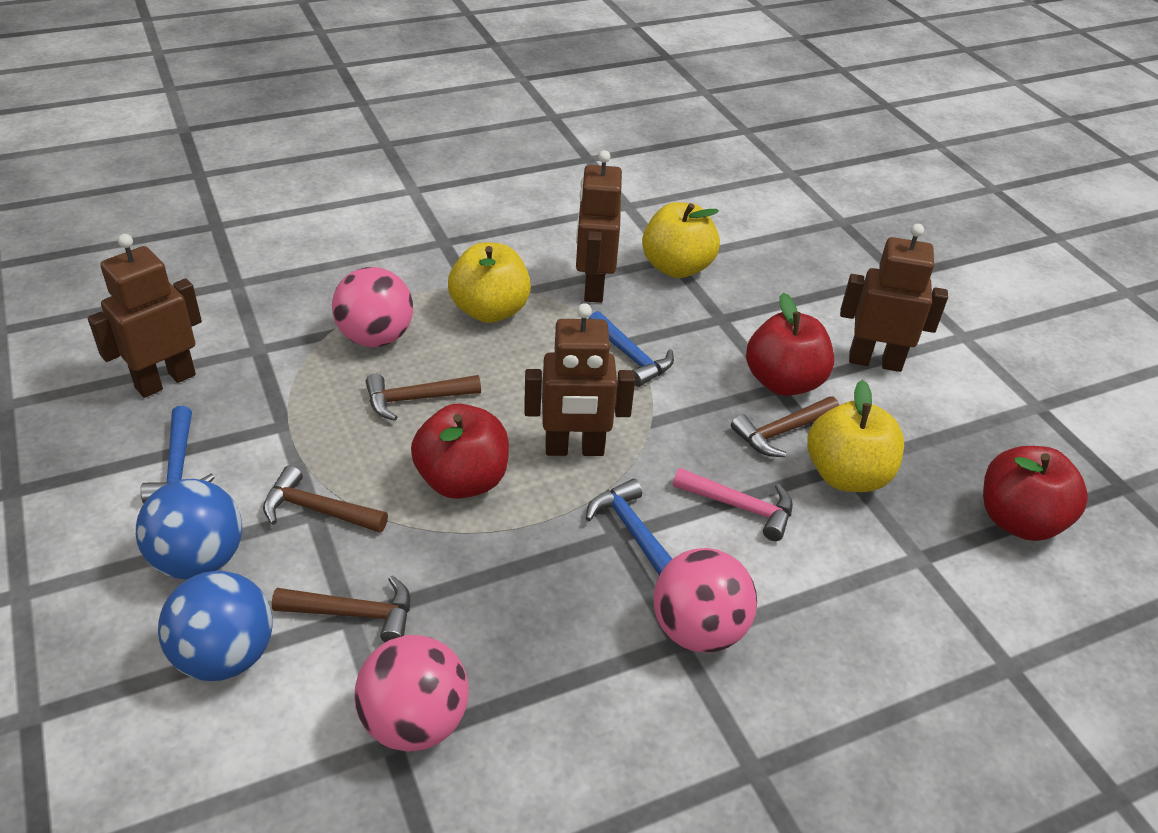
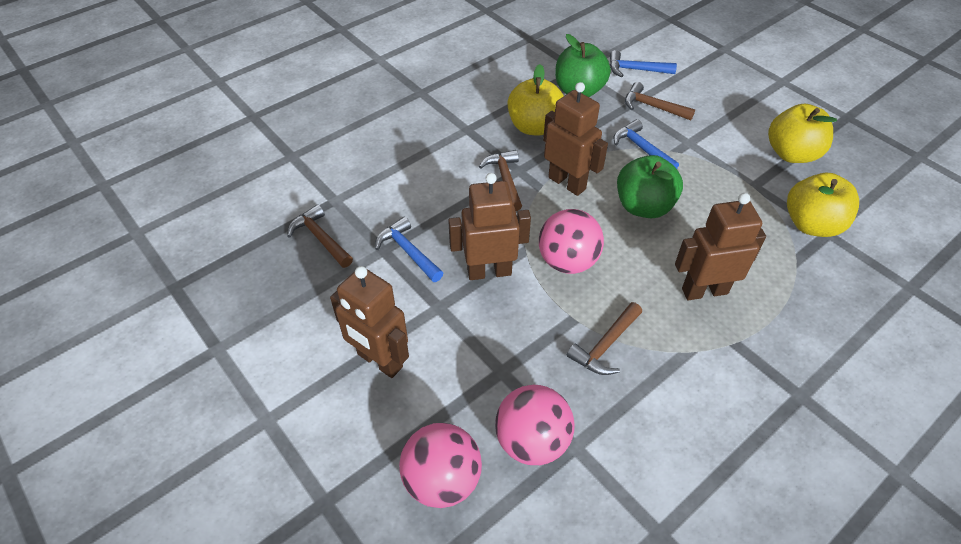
blue ball: [136,479,242,580] [158,571,273,681] = 2 -> none = 0
green apple: none = 0 -> [555,34,611,97] [617,155,683,219] = 2
pink hammer: [673,468,793,541] = 1 -> none = 0
red apple: [411,404,509,499] [746,293,834,396] [983,446,1088,541] = 3 -> none = 0

